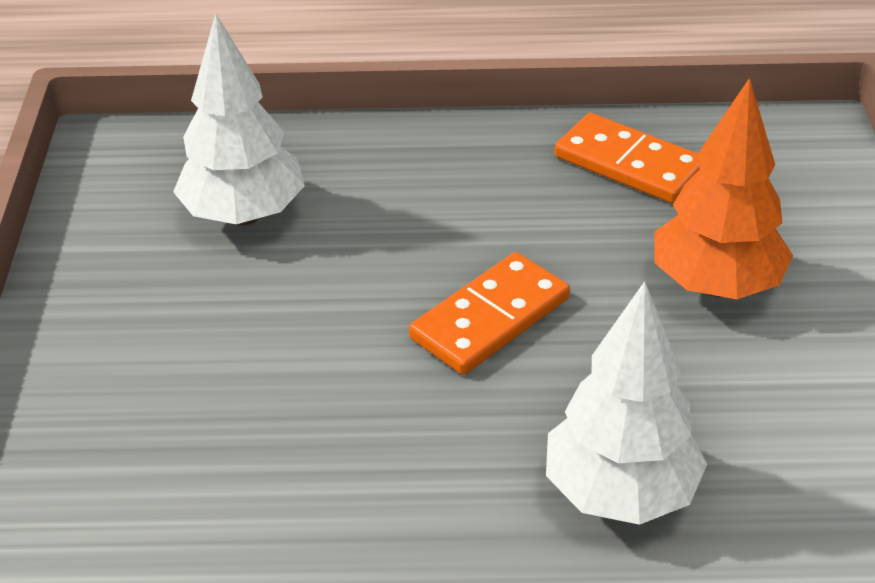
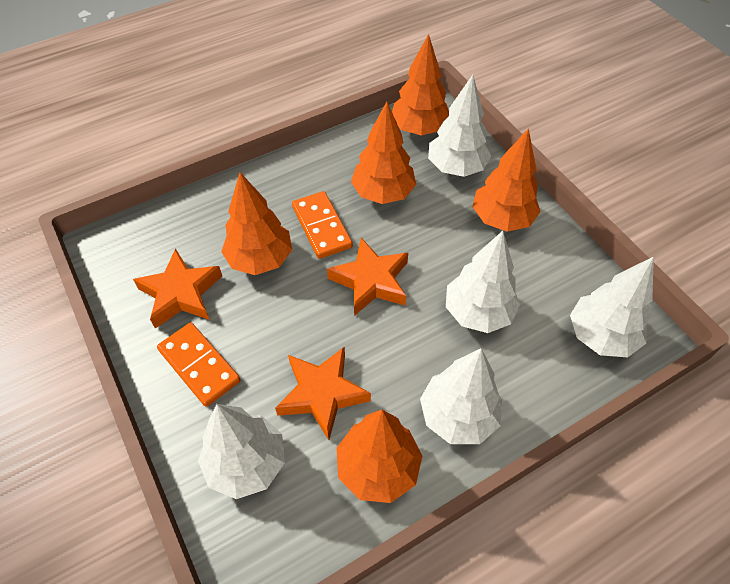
orange star: none = 0 -> [133,248,222,329] [275,347,371,440] [327,238,408,316] = 3
orange tree: [655,78,793,299] = 1 -> [221,172,292,275] [337,410,422,503] [351,102,416,204] [392,34,449,135] [473,128,540,232] = 5
white tree: [173,13,305,225] [546,281,707,525] = 2 -> [198,404,285,499] [420,348,502,444] [428,75,491,177] [446,231,520,333] [570,257,654,357] = 5

